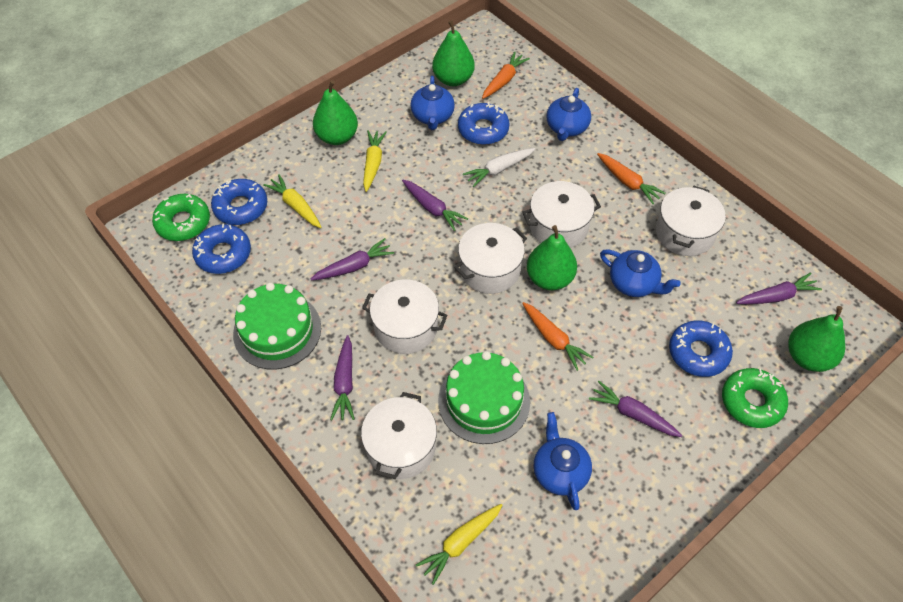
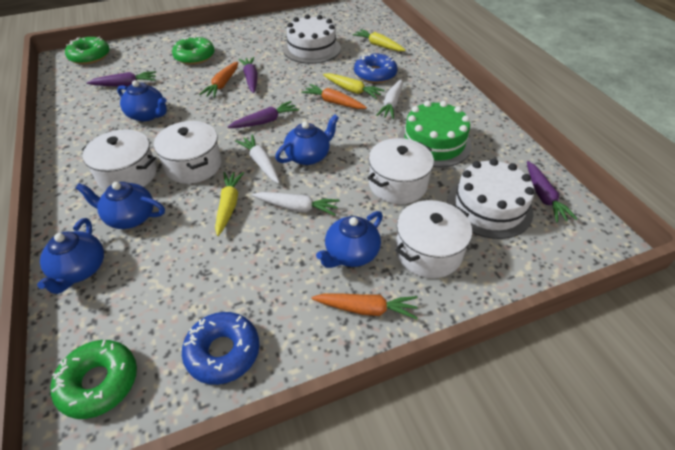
blue donut: [192,223,251,274] [211,179,267,225] [458,102,509,145] [669,320,733,377] = 4 -> [182,312,259,385] [354,53,397,83] = 2
blue teapot: [410,76,455,130] [533,412,592,510] [546,88,591,141] [600,249,681,297] = 4 -> [37,218,104,294] [76,182,165,229] [117,80,167,122] [275,114,339,165] [316,211,383,268] = 5
green cake: [233,283,321,370] [438,351,530,444] = 2 -> [398,101,472,167] = 1
green donut: [152,194,210,241] [722,368,788,428] = 2 -> [51,340,137,419] [65,37,110,64] [172,36,215,65] = 3
green pear: [313,80,358,145] [432,20,475,86] [527,225,577,290] [788,306,845,372] = 4 -> none = 0
purple carrot: [311,238,394,280] [330,335,355,421] [402,180,468,231] [589,381,682,437] [736,272,822,304] = 5 -> [86,71,156,87] [228,101,299,128] [239,57,258,93] [527,161,577,222] = 4
white cake: none = 0 -> [283,14,341,64] [447,158,534,239] = 2
white carrot: [463,148,535,187] = 1 -> [235,134,280,184] [252,192,340,216] [376,79,403,119] = 3
white pot: [361,392,437,479] [362,279,447,354] [454,223,527,294] [522,181,601,248] [656,186,726,256] = 5 -> [82,129,157,191] [154,121,222,184] [368,138,434,204] [395,200,472,278] = 4

